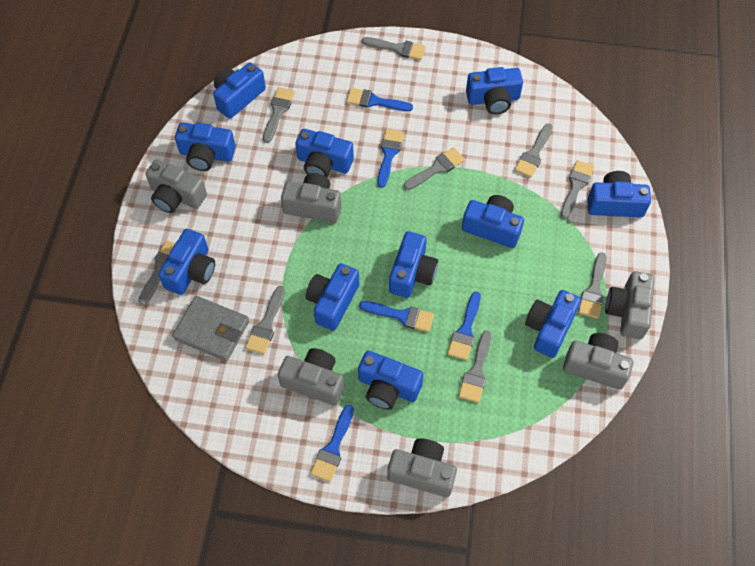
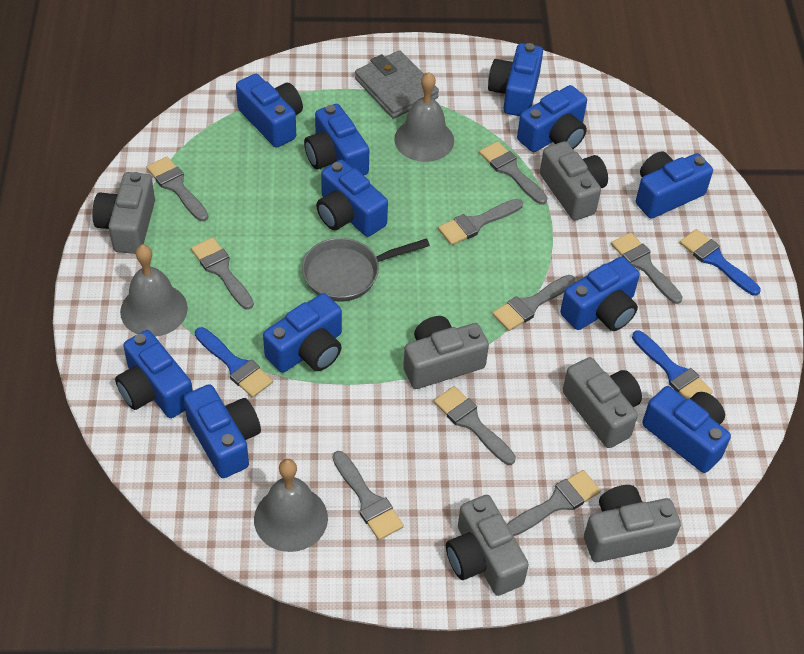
blue brush: [310,405,354,482] [346,88,413,111] [359,301,434,332] [377,129,404,188] [447,292,481,361] = 5 -> [195,327,273,398] [632,330,713,399] [680,229,760,296] = 3
grey bell: none = 0 -> [120,245,188,337] [254,459,328,552] [394,72,454,162] = 3
grey pan: none = 0 -> [302,238,430,302] = 1

